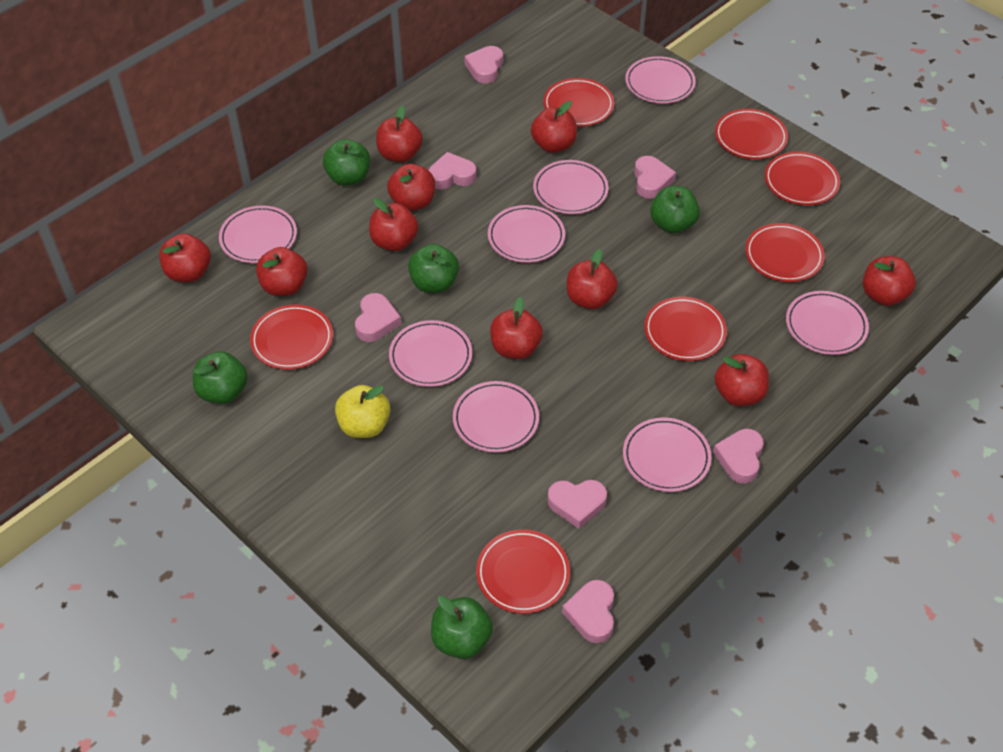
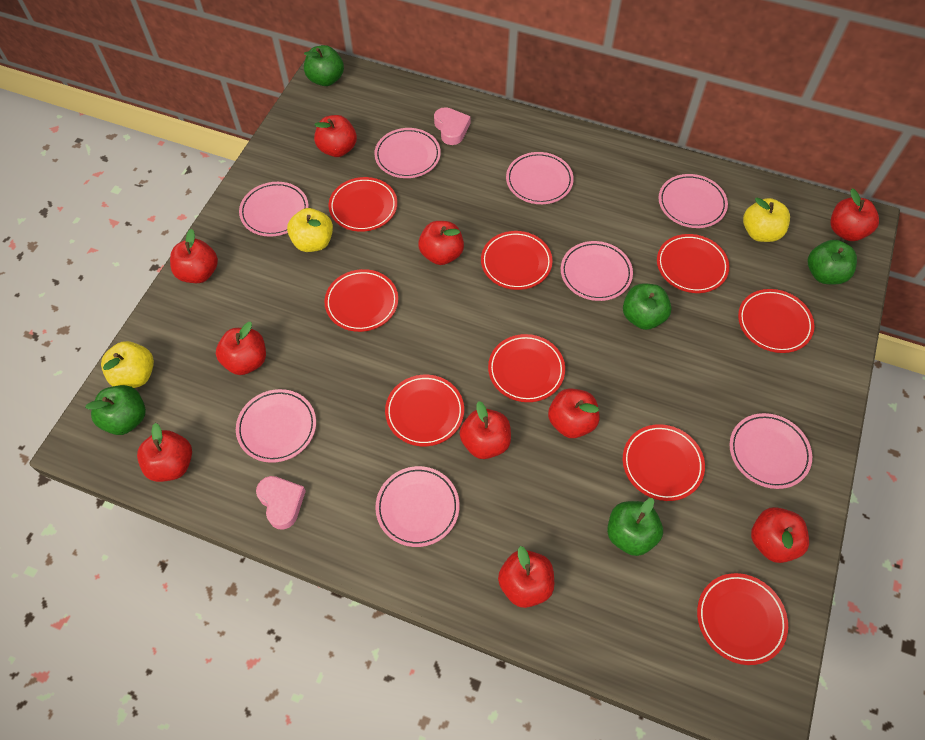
pink heart: [355,293,401,342] [428,152,476,189] [464,46,503,84] [547,480,607,529] [562,580,614,643] [634,156,676,199] [713,429,764,484] = 7 -> [256,476,306,530] [434,107,471,145] = 2
red plate: [250,304,333,370] [476,529,570,614] [543,78,614,127] [644,297,727,361] [715,109,788,159] [745,223,825,282] [765,152,840,205] = 7 -> [324,269,398,332] [328,177,397,232] [385,375,464,446] [481,231,553,290] [488,334,565,402] [623,424,705,501] [657,234,729,293] [697,573,788,665] [738,289,814,353] = 9
yellow apple: [335,385,390,438] = 1 -> [101,341,154,388] [287,208,333,252] [743,198,790,242] = 3

